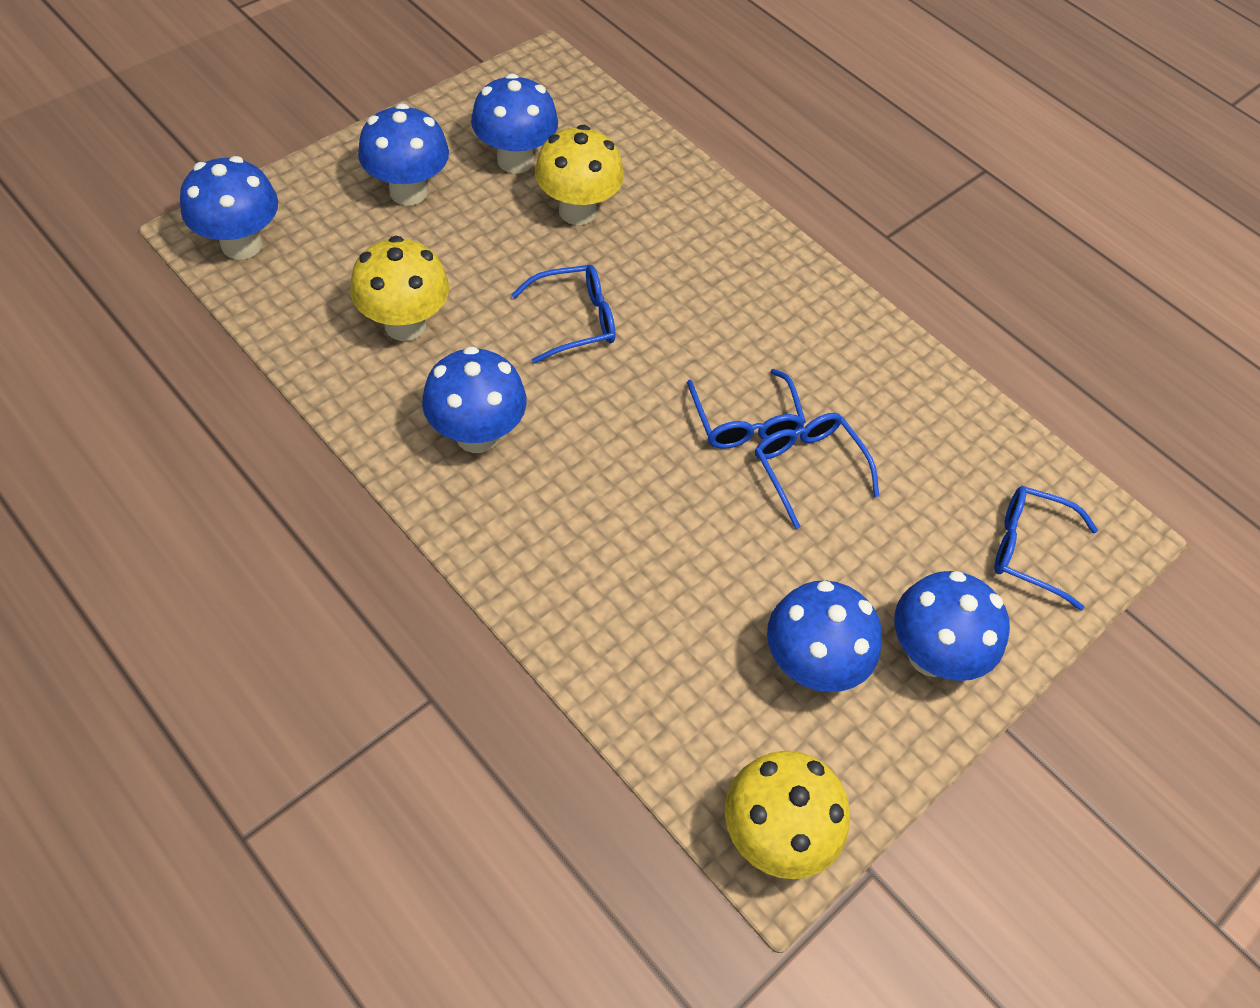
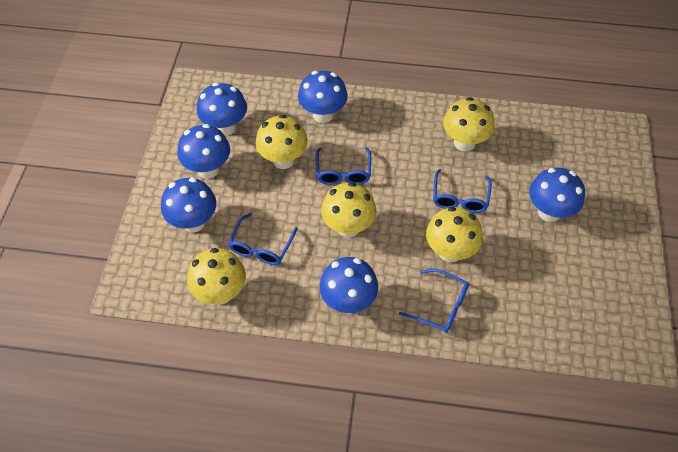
yellow mushroom: [350,236,449,341] [535,125,624,225] [725,751,850,879] = 3 -> [187,248,246,304] [256,115,308,169] [321,182,376,238] [426,207,483,262] [443,97,495,151] = 5

